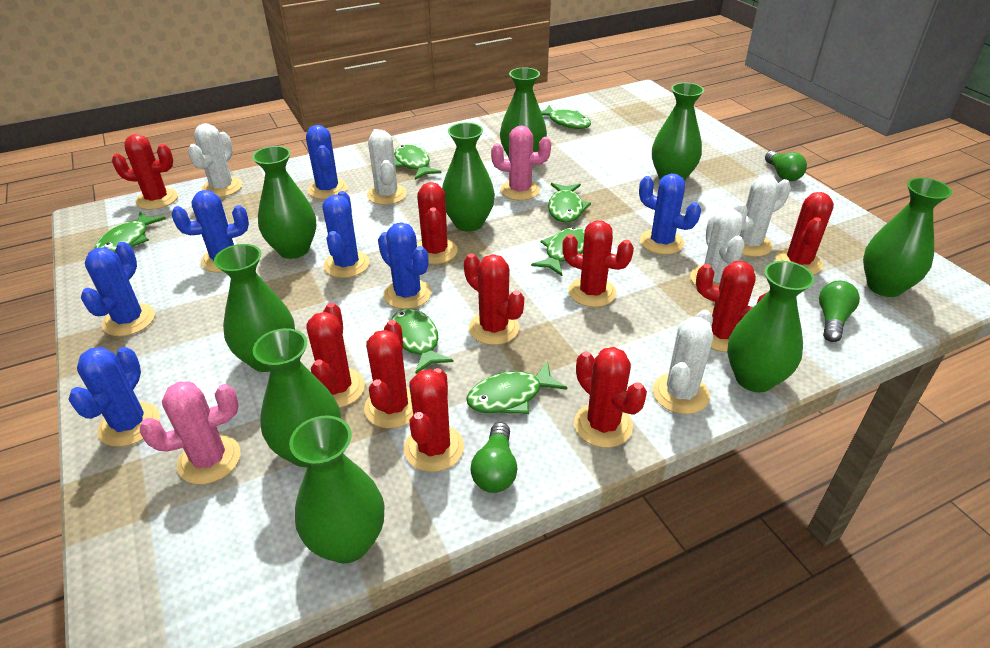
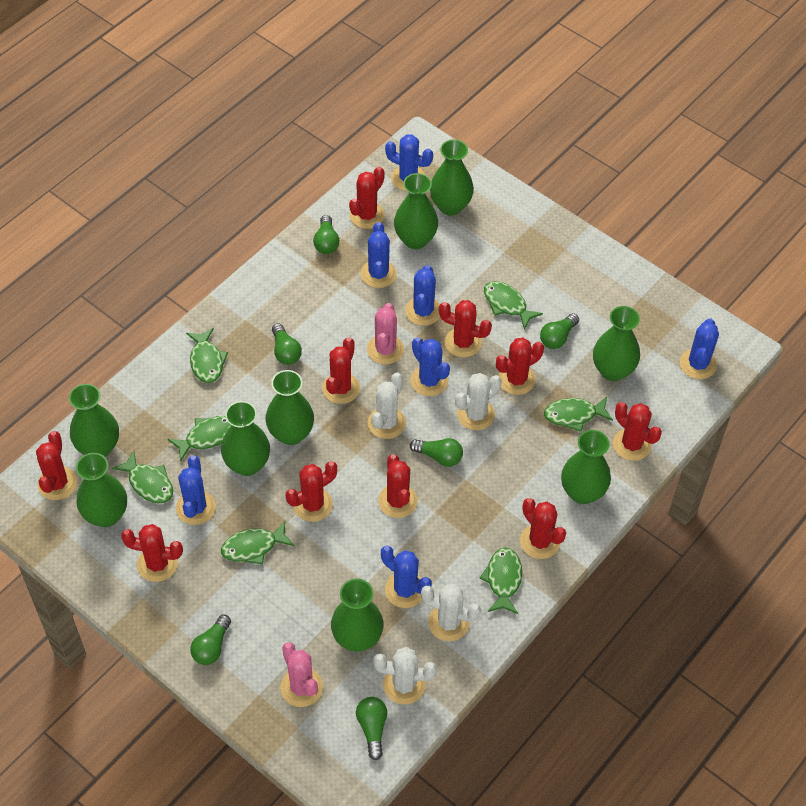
green light bulb: [470,422,517,493] [765,151,807,181] [819,281,860,342] = 3 -> [190,615,231,665] [272,323,302,365] [313,215,339,254] [356,697,387,760] [410,438,463,467] [540,313,579,349] = 6
white cactus: [188,123,242,197] [367,129,407,205] [653,310,713,414] [690,208,745,286] [733,175,791,257] = 5 -> [368,372,406,439] [373,647,437,704] [421,584,481,641] [455,373,502,430] = 4

